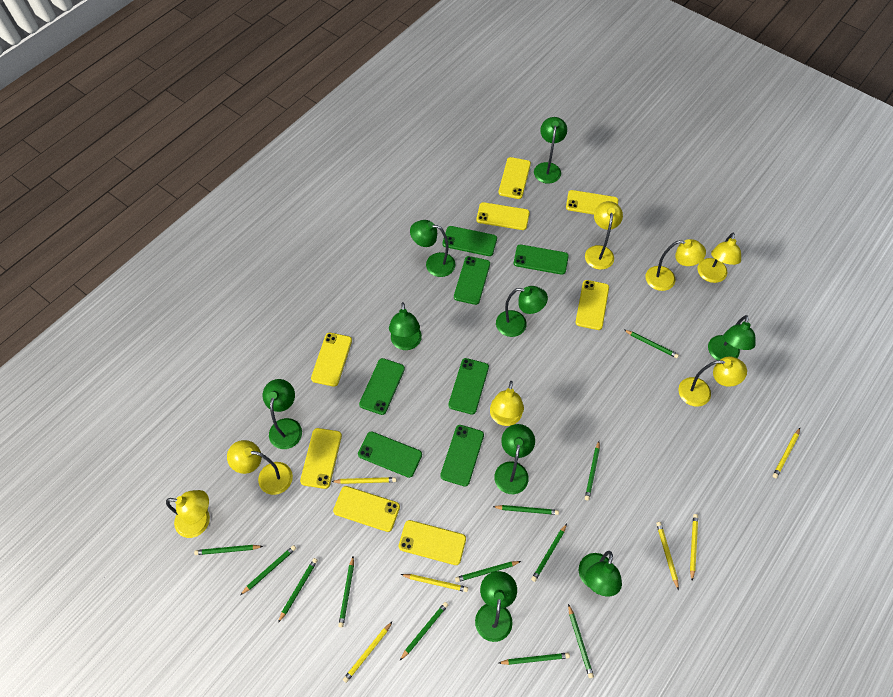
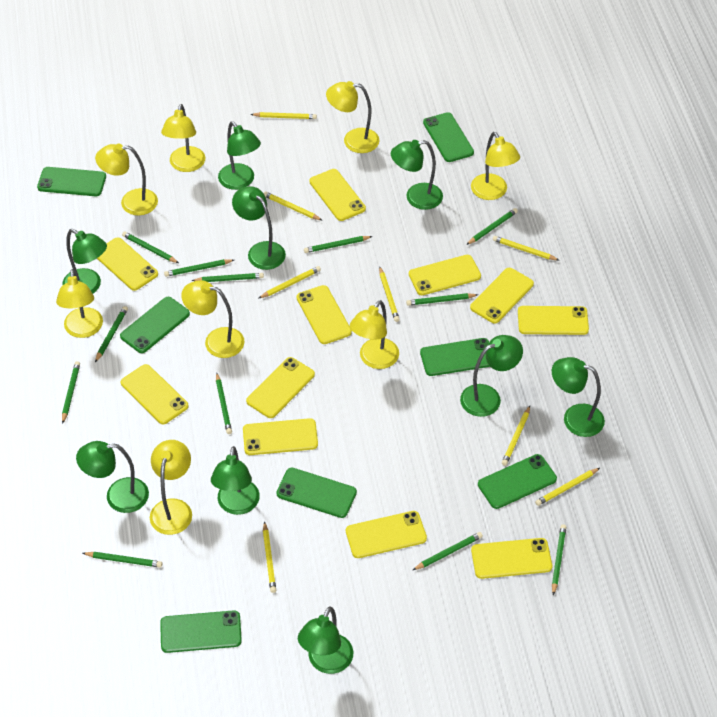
yellow lamp: [166,490,210,538] [227,440,293,495] [490,381,524,426] [585,201,623,270] [645,239,706,291] [678,357,747,407] [698,233,741,283] = 7 -> [56,269,103,338] [95,144,158,215] [150,440,192,535] [161,104,205,172] [181,280,244,358] [326,81,380,153] [350,300,399,369] [471,132,520,200] = 8
yellow pencil: [331,477,396,484] [343,621,393,683] [401,574,468,592] [656,522,679,590] [690,514,698,581] [773,428,800,478] = 6 -> [250,112,317,119] [259,266,321,298] [263,521,276,593] [264,192,322,220] [379,267,400,322] [493,236,559,260] [502,406,530,466] [535,468,600,506] = 8
yellow phone: [300,428,342,489] [311,333,352,387] [333,486,400,532] [399,520,466,565] [476,202,530,230] [498,157,531,199] [566,190,618,215] [575,280,609,330] = 8 -> [97,237,158,291] [121,364,189,424] [243,418,318,455] [246,357,315,418] [296,285,352,344] [309,169,366,221] [346,511,427,558] [409,255,481,295] [470,268,534,324] [471,538,552,579] [518,306,589,335] = 11

